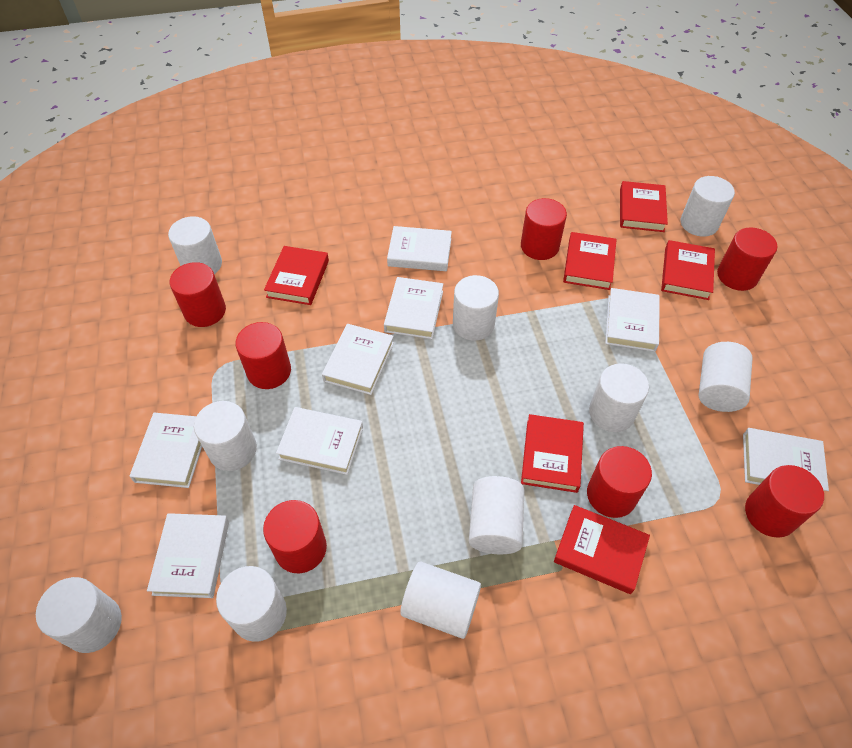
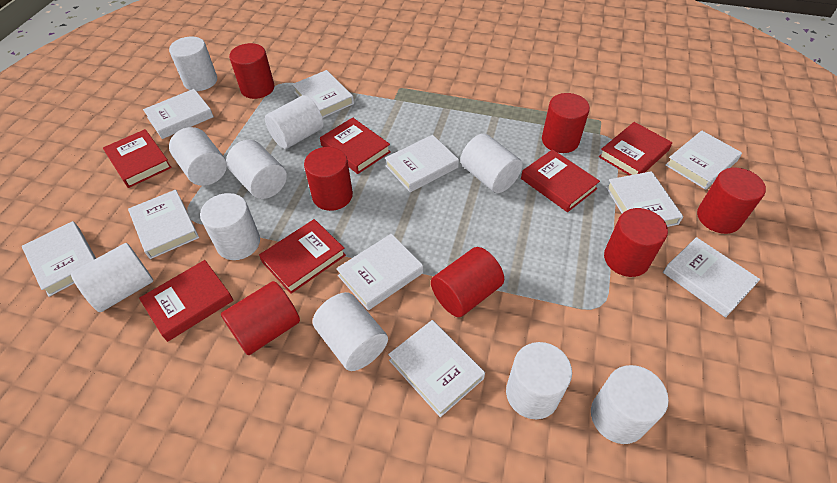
white book: [130,413,202,488] [147,513,229,598] [276,407,363,475] [322,324,394,395] [384,277,443,339] [387,226,452,271] [605,288,660,352] [743,428,829,491] = 8 -> [21,221,96,297] [128,190,199,259] [143,89,214,139] [292,70,354,118] [336,234,423,310] [385,135,459,192] [388,320,485,417] [606,171,683,227] [663,237,760,317] [666,131,742,190] = 10

